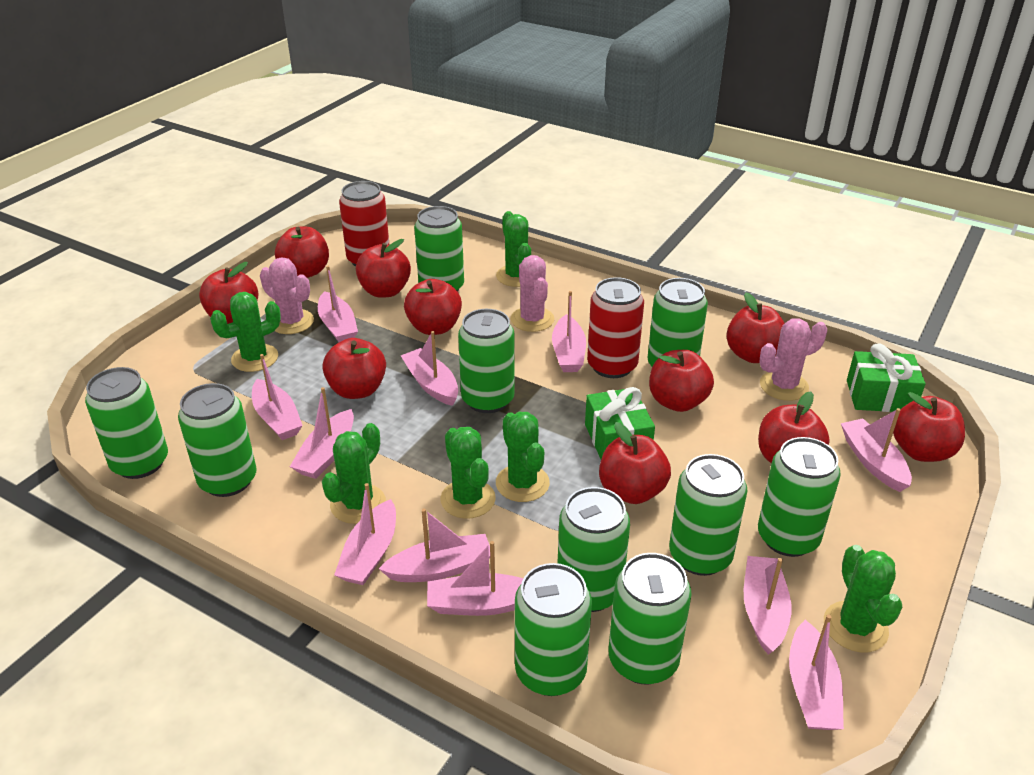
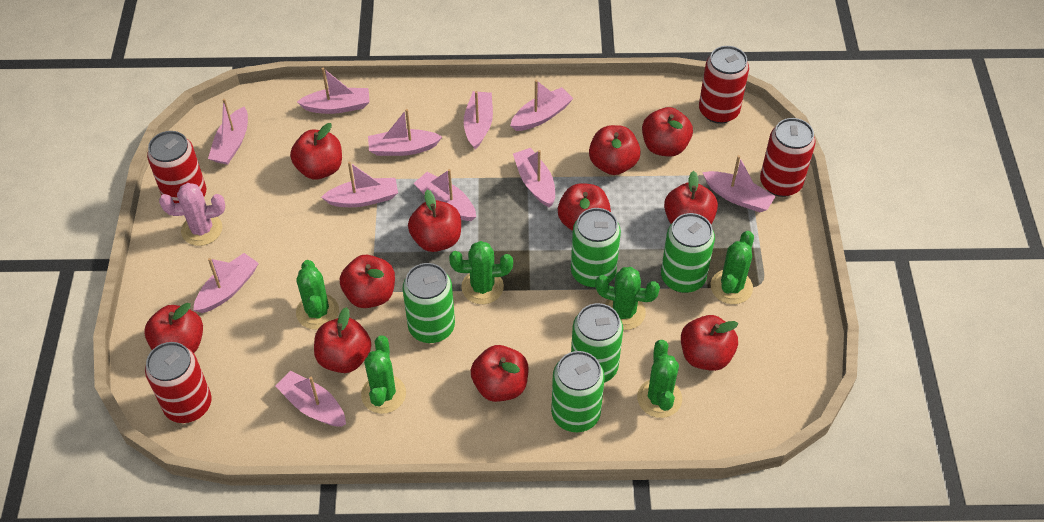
green can: [85,367,168,479] [178,383,257,497] [414,206,464,292] [458,309,515,413] [515,563,592,696] [557,487,630,612] [608,553,692,685] [648,278,708,367] [669,454,748,576] [758,437,841,557] = 10 -> [403,263,455,343] [551,351,605,432] [571,208,621,288] [571,303,623,383] [661,213,715,293] = 5
green gift: [585,387,655,459] [847,344,925,412] = 2 -> none = 0
pink cactus: [260,257,314,334] [511,255,554,332] [759,318,827,401] = 3 -> [159,183,225,246] = 1
red apple: [199,262,258,324] [275,227,329,278] [322,338,386,399] [356,239,411,298] [404,279,462,335] [599,422,671,504] [649,350,714,412] [726,292,785,363] [758,391,830,464] [893,392,965,462] = 10 -> [144,303,203,353] [290,123,342,179] [314,307,371,373] [340,255,395,308] [408,190,461,252] [471,345,529,402] [558,183,611,231] [589,125,641,175] [642,107,693,157] [664,171,718,224] [681,315,738,371] = 11
red can: [339,181,389,267] [587,277,644,378] = 2 -> [145,342,212,423] [147,131,206,203] [699,46,749,124] [760,118,816,197] = 4

